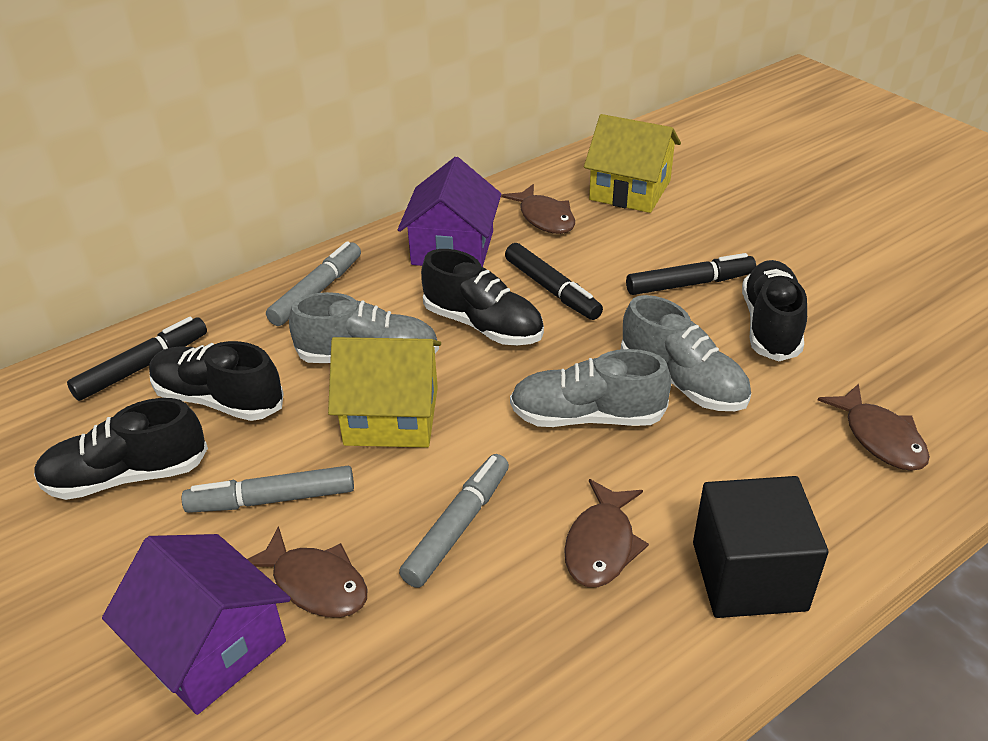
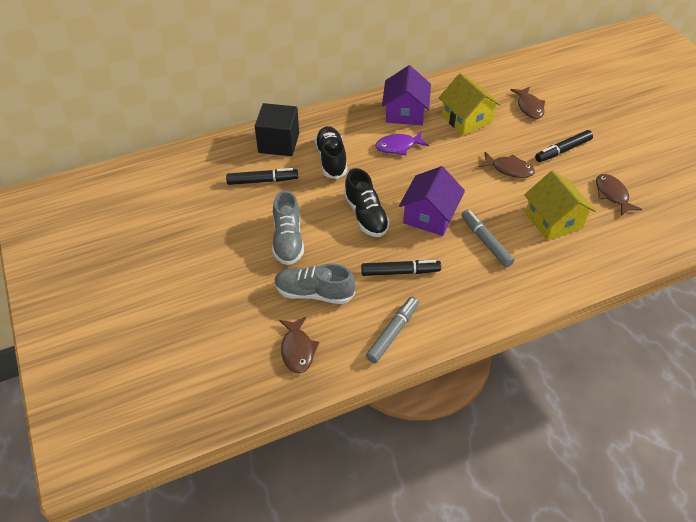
black shoe: [34,398,208,500] [149,341,284,421] [421,249,544,346] [742,260,807,361] = 4 -> [315,126,347,179] [344,168,390,237] = 2
grey marker: [182,466,354,513] [266,241,361,326] [399,454,509,588] = 3 -> [366,297,419,363] [462,210,514,267] = 2
grey shoe: [289,292,439,363] [510,349,672,427] [621,295,751,411] = 3 -> [272,190,304,265] [274,264,355,304] = 2
purple fish: none = 0 -> [375,131,429,155] = 1

